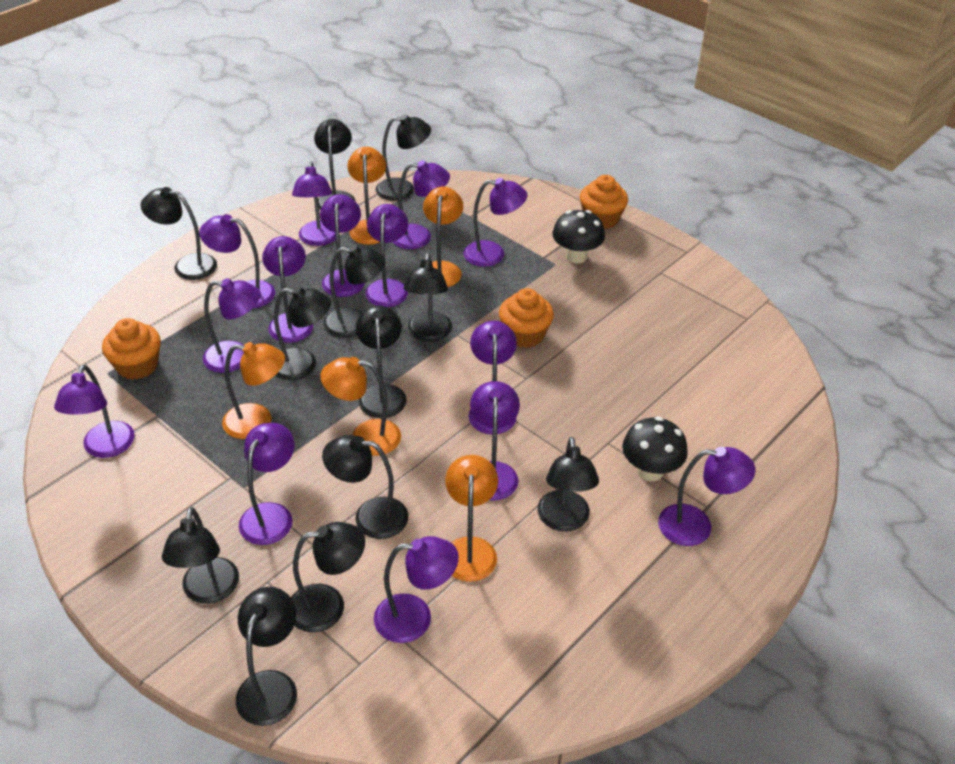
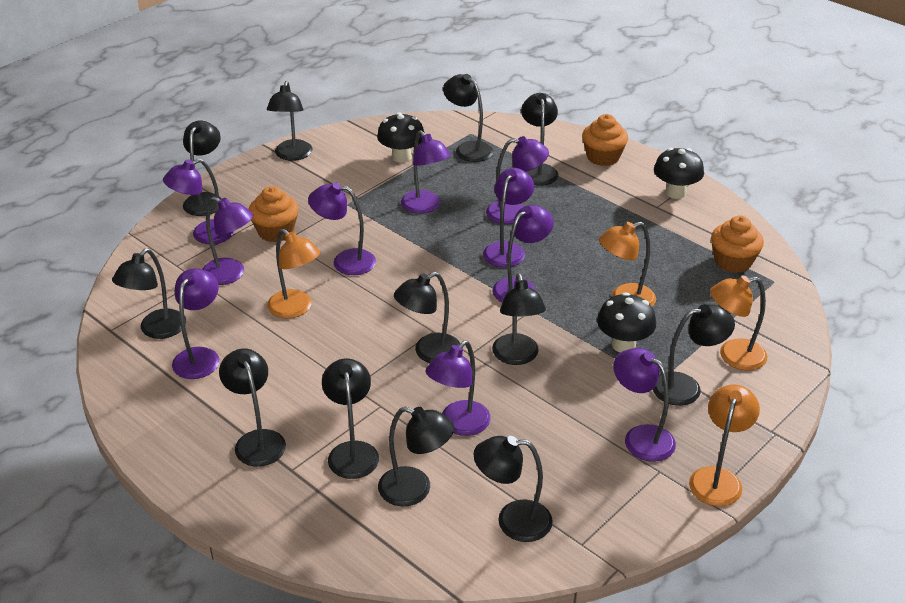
black mushroom: [552,210,605,264] [622,416,688,481] = 2 -> [377,112,425,163] [597,292,656,352] [654,148,704,199] = 3
orange lamp: [222,342,285,439] [320,357,401,456] [347,147,386,245] [423,187,463,287] [445,455,498,582] = 5 -> [267,229,320,318] [599,222,656,307] [689,384,760,506] [710,275,767,370] = 4
purple lamp: [54,365,135,458] [199,214,275,308] [203,278,261,373] [239,423,294,545] [262,236,313,343] [292,161,336,246] [320,194,365,297] [365,204,408,307] [374,536,459,643] [393,160,450,249] [463,178,528,267] [468,321,517,434] [470,381,520,501] [658,447,755,546] = 14 -> [163,159,234,244] [172,268,219,379] [202,197,253,285] [308,183,376,275] [401,130,451,214] [425,341,491,436] [483,168,534,267] [486,136,549,224] [492,205,554,302] [613,348,676,462] = 10

